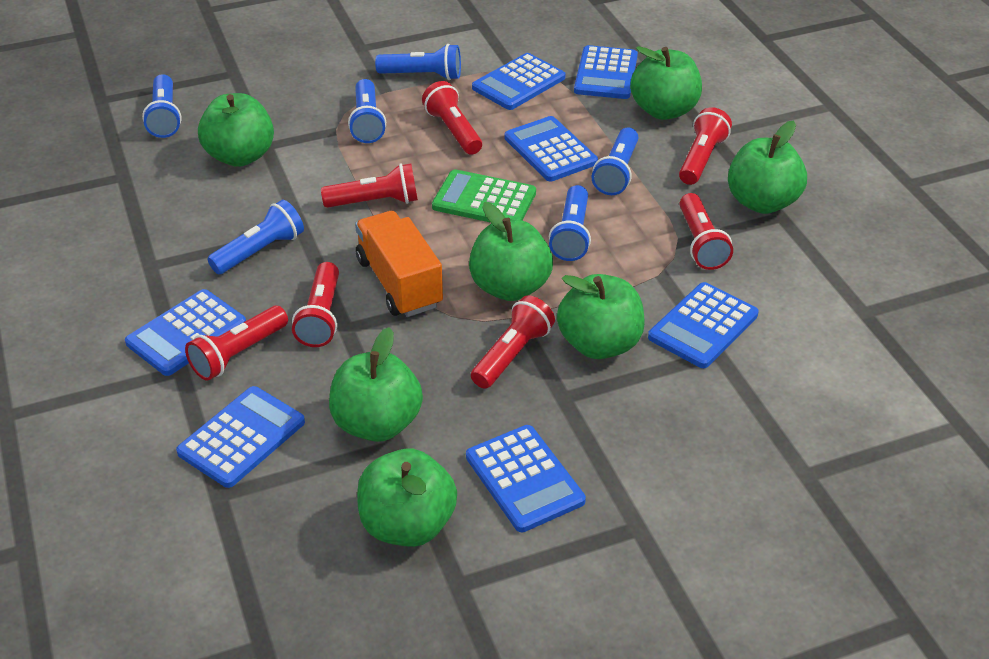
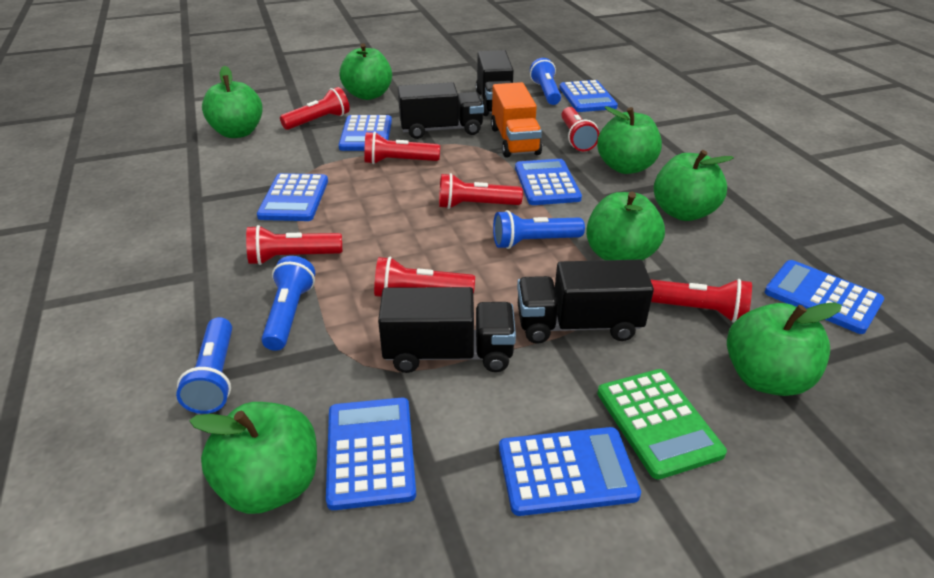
black truck: none = 0 -> [378,287,516,373] [398,82,484,139] [476,50,514,116] [517,260,654,344] = 4
blue flashlight: [142,74,182,138] [207,200,304,274] [348,79,386,143] [375,44,461,80] [549,185,591,261] [592,128,638,195] = 6 -> [176,317,232,414] [261,256,315,351] [493,210,585,249] [530,58,561,105] = 4

